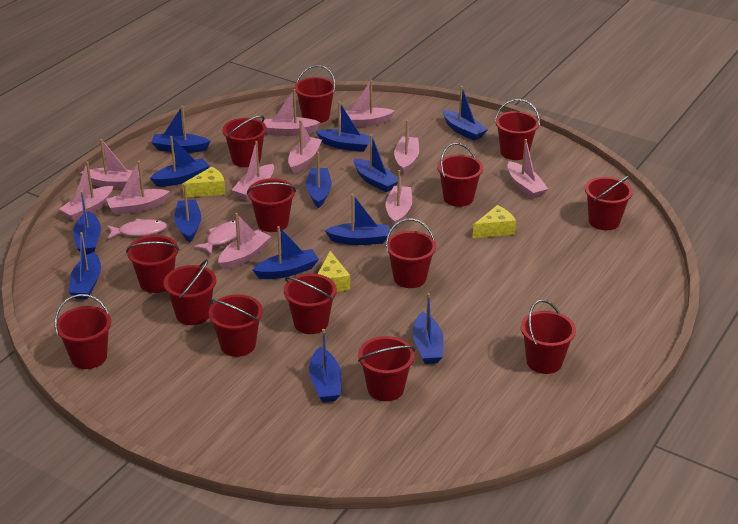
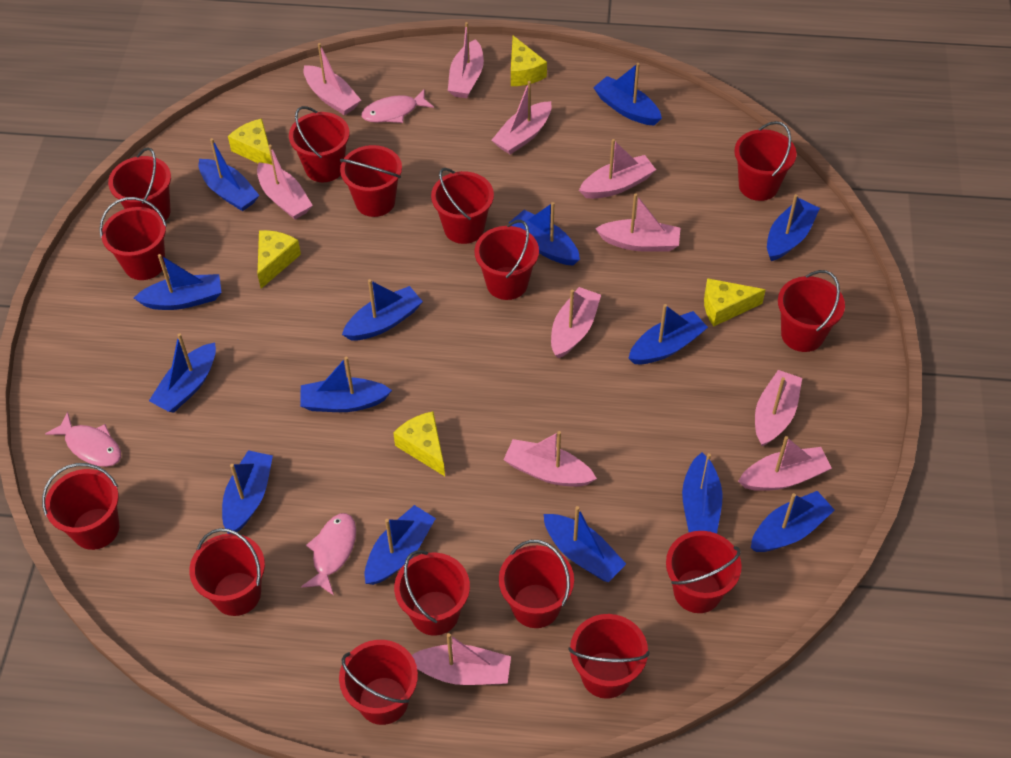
blue boat: [69,232,101,299] [73,191,101,255] [150,136,209,187] [151,106,211,153] [174,184,201,243] [253,226,319,279] [306,152,332,208] [309,329,341,402] [316,101,370,152] [324,194,390,245] [354,134,398,192] [412,293,443,364] [443,86,488,141] = 13 -> [134,254,222,310] [149,333,216,413] [198,138,260,211] [222,450,273,534] [300,357,392,412] [342,279,423,341] [365,505,436,585] [509,202,580,266] [543,506,626,582] [593,63,662,126] [628,304,708,364] [682,452,723,534] [751,491,835,552] [767,194,820,261] = 14
pink fish: [107,218,167,239] [194,220,237,254] = 2 -> [45,411,121,467] [301,513,356,595] [361,89,434,123] = 3
red bucket: [55,294,111,369] [126,235,179,293] [163,259,216,325] [208,294,263,357] [222,116,267,167] [247,178,296,232] [284,274,337,334] [294,65,336,123] [358,336,415,401] [386,218,436,288] [437,143,483,207] [495,99,540,160] [521,300,576,374] [585,175,633,230] = 14 -> [42,463,119,550] [99,197,167,280] [108,147,171,221] [189,528,265,616] [289,106,350,182] [339,640,418,725] [340,145,402,217] [394,550,470,636] [431,168,494,244] [474,220,539,300] [499,540,574,628] [568,614,650,699] [666,531,742,613] [734,121,796,201] [778,270,845,352] = 15
yellow cheese: [182,167,225,198] [318,251,350,292] [473,205,516,238] = 3 -> [228,119,272,165] [257,230,301,289] [393,411,445,476] [511,36,547,86] [704,278,766,326] = 5

